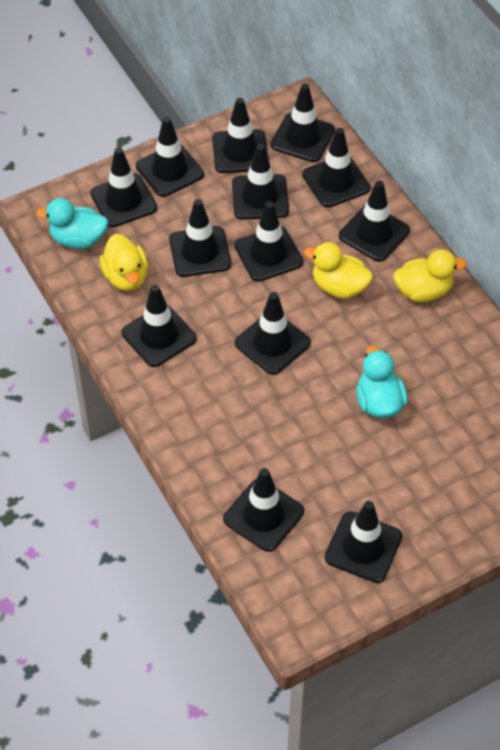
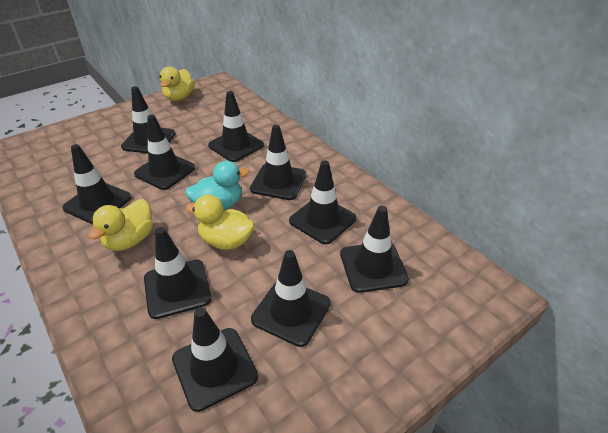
black traffic cone: [90,147,157,227] [122,285,197,367] [136,117,204,197] [169,199,231,277] [212,98,268,173] [223,468,304,552] [232,144,289,220] [234,201,303,282] [235,292,311,375] [271,83,335,162] [302,128,370,208] [325,501,403,583] [339,180,410,262] = 13 -> [62,144,131,224] [121,86,176,154] [134,115,196,190] [144,227,212,319] [172,307,258,412] [208,91,264,162] [250,125,306,200] [251,250,331,347] [289,160,356,244] [340,206,409,293] = 10
turquoise duck: [36,198,108,249] [356,346,408,418] = 2 -> [185,161,249,210] = 1

